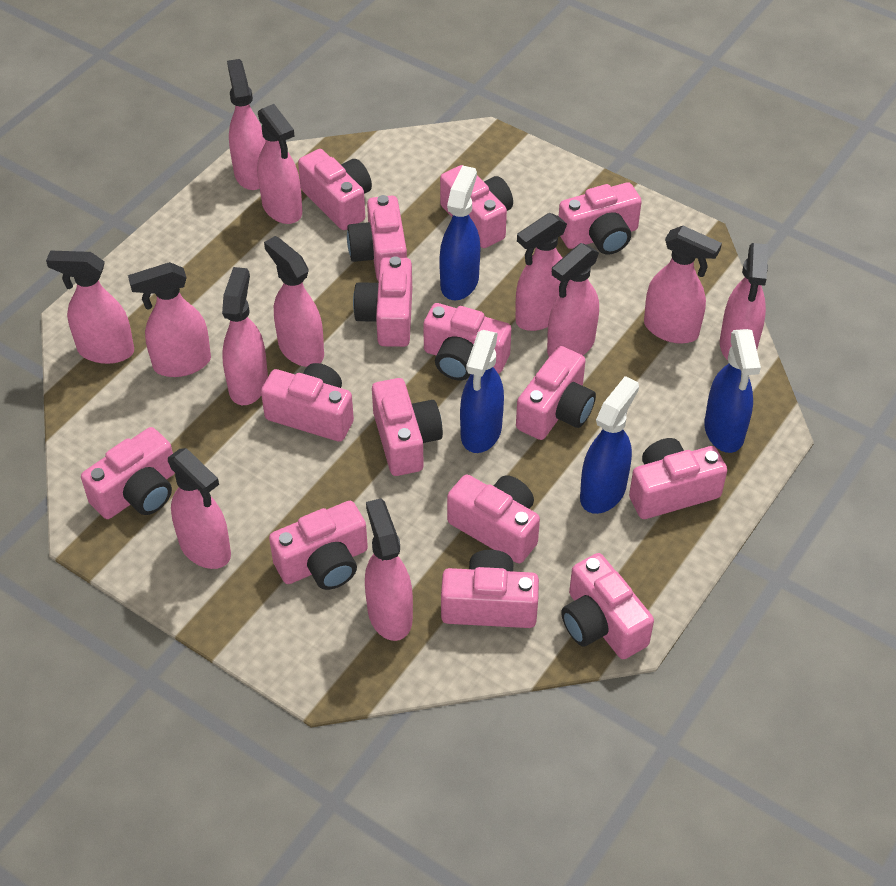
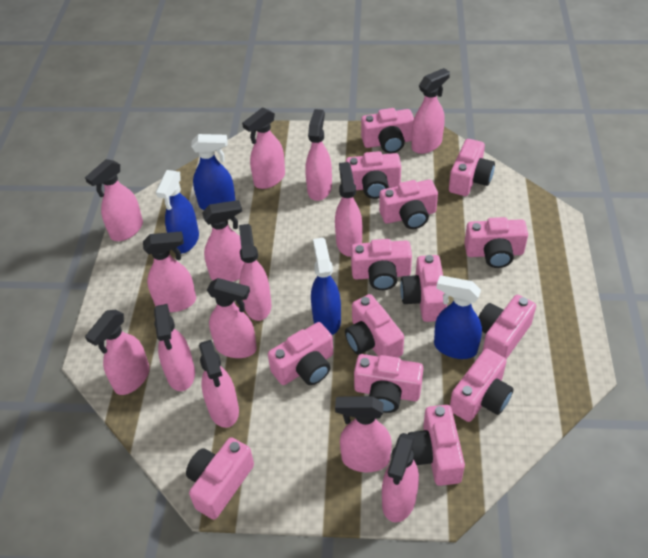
pink camera: [81,427,175,519] [261,363,354,442] [269,501,368,590] [298,149,372,230] [347,195,407,281] [353,256,412,347] [372,378,443,476] [423,303,511,380] [440,165,513,248] [441,550,539,628] [447,475,540,563] [516,346,596,440] [559,182,642,255] [561,553,654,659] [629,438,727,519] = 15 -> [186,437,254,520] [268,322,333,385] [345,294,404,358] [346,151,401,199] [351,239,412,290] [354,354,423,413] [361,108,414,153] [379,179,438,229] [400,255,447,322] [408,405,465,486] [449,139,495,196] [450,349,513,422] [464,217,528,268] [478,295,536,359] = 14
pink spray bottle: [46,251,134,364] [128,262,211,377] [168,448,231,569] [222,267,268,405] [227,59,266,190] [257,104,302,224] [264,236,324,367] [365,498,413,641] [516,213,567,331] [547,243,599,357] [644,226,722,344] [720,243,768,360] = 12 -> [85,159,143,241] [85,310,150,395] [143,231,196,312] [154,304,195,391] [199,340,239,428] [202,200,244,282] [207,278,257,358] [239,224,271,321] [242,107,285,189] [305,109,332,201] [335,162,362,257] [335,396,392,472] [382,433,419,522] [412,68,450,154] = 14

